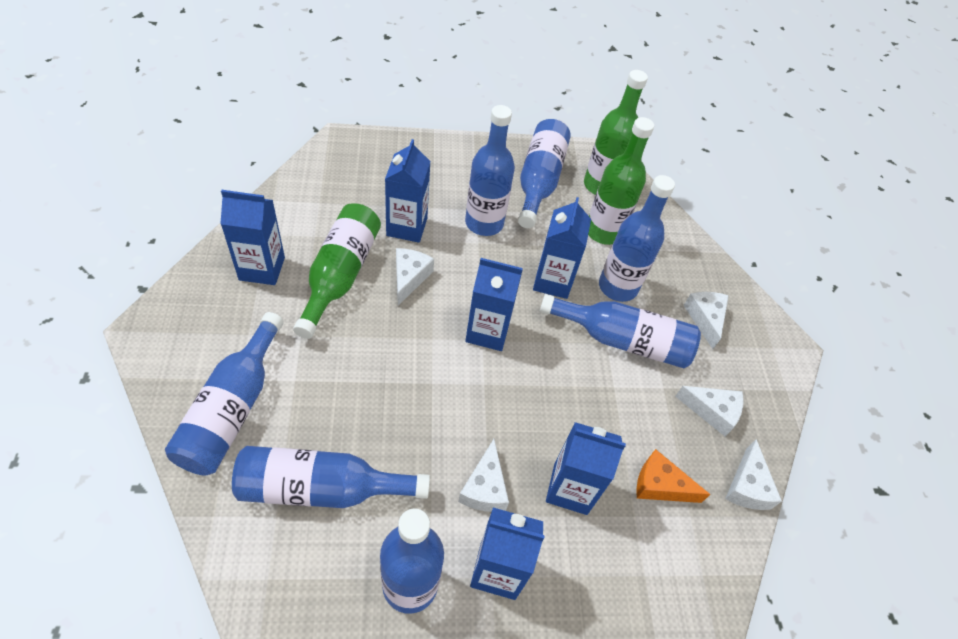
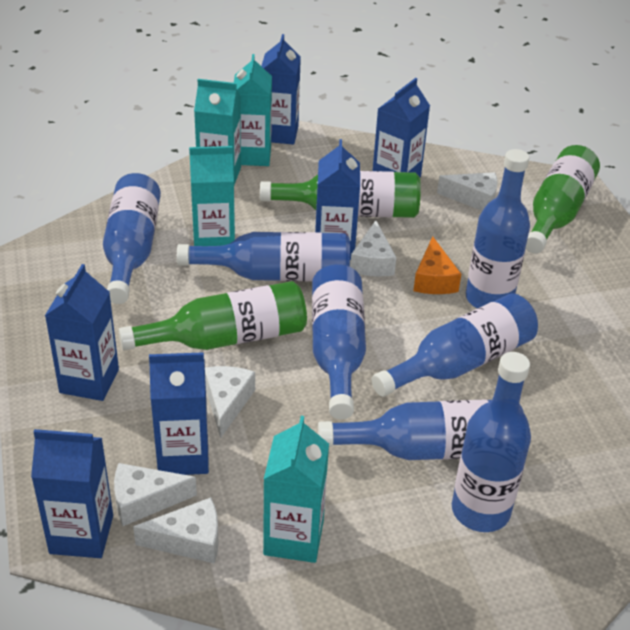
turquoise carton: none = 0 -> [189,146,235,246] [194,79,241,185] [234,54,272,166] [263,416,329,563] = 4

